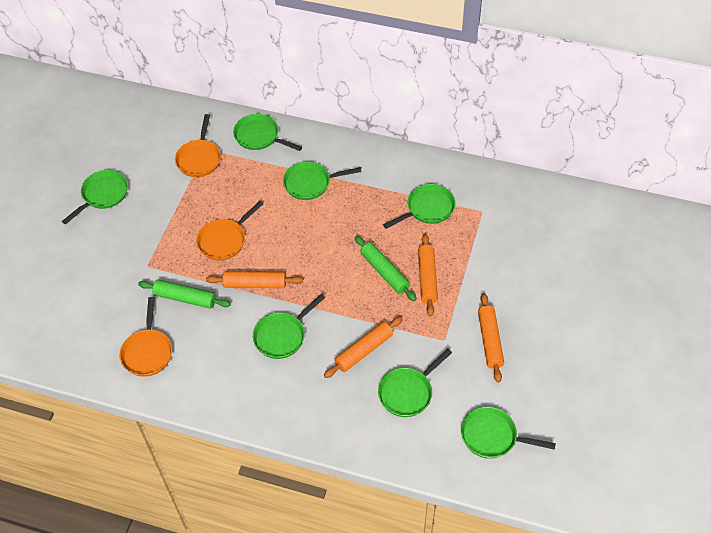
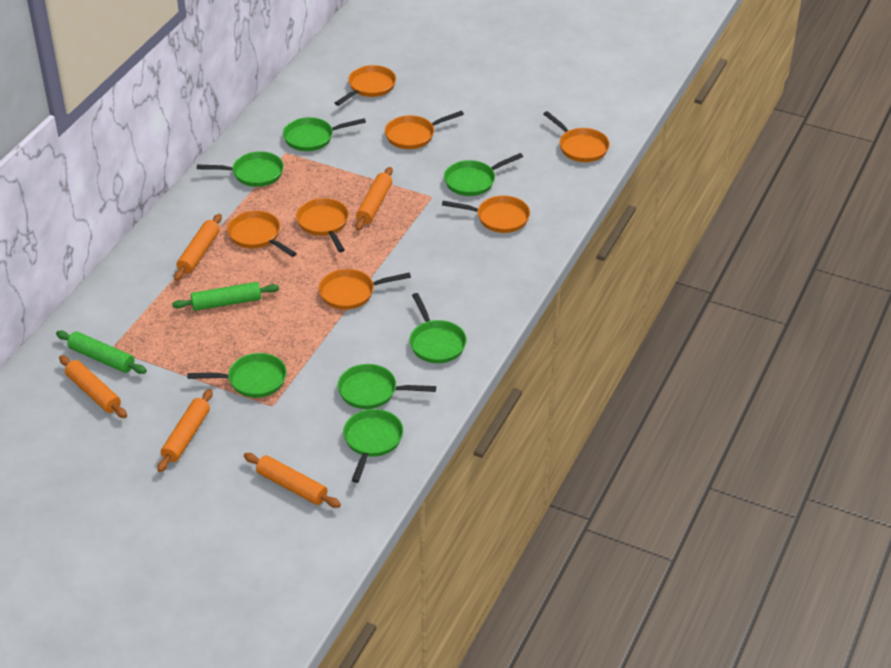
orange pan: [120,297,172,377] [175,114,221,177] [196,201,263,261] = 3 -> [227,210,297,257] [296,198,349,252] [319,269,411,310] [335,65,396,106] [385,111,464,149] [442,195,530,233] [543,111,610,162] = 7
orange rolling pin: [206,271,303,288] [324,316,403,378] [418,234,438,316] [478,293,504,382] = 4 -> [59,355,127,418] [157,389,213,472] [174,214,222,281] [244,453,341,508] [355,167,393,230] = 5

